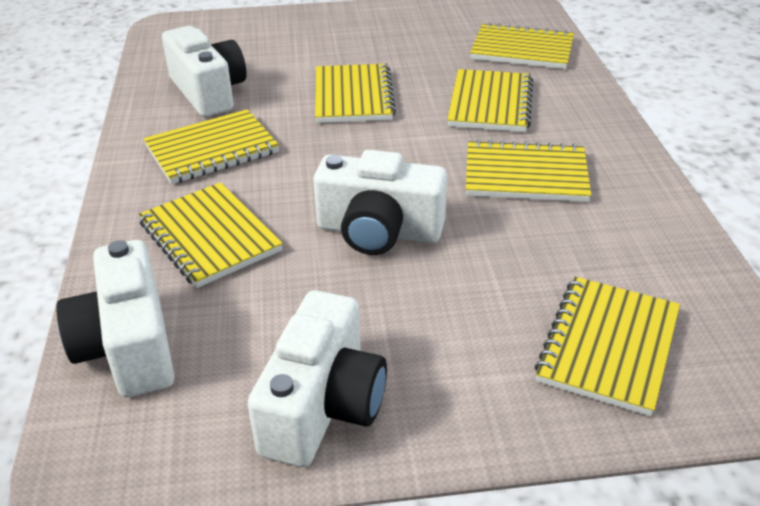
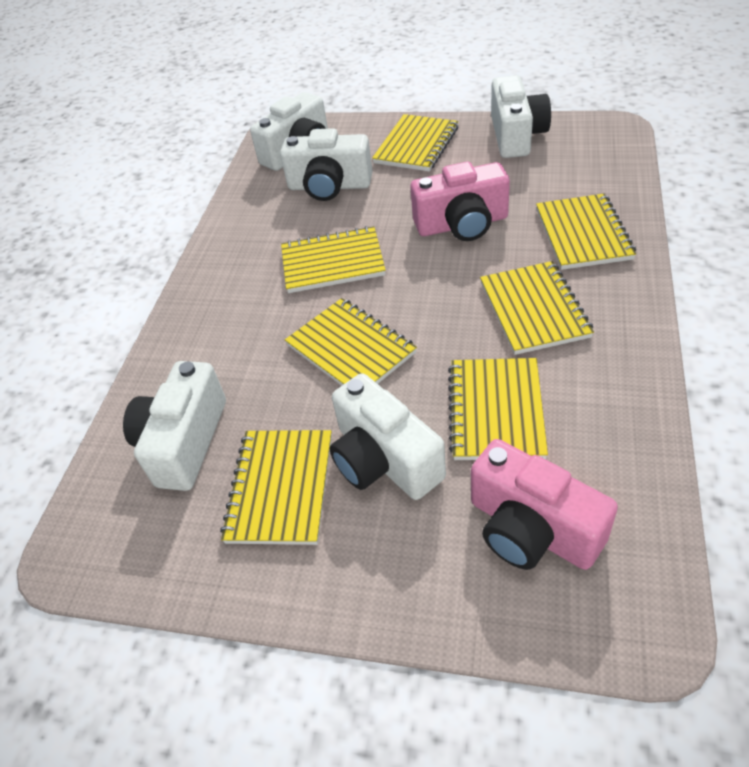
pink camera: none = 0 -> [410,162,510,241] [471,439,618,570] = 2
white camera: [56,240,174,397] [162,26,247,117] [248,290,387,467] [313,150,447,255] = 4 -> [123,361,226,491] [250,92,328,171] [280,128,373,201] [329,373,446,500] [491,75,551,158] = 5

